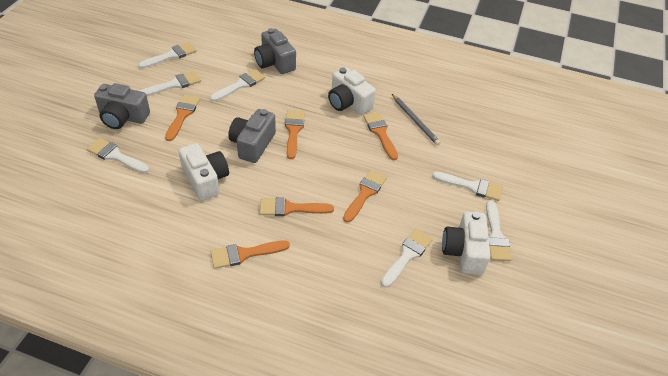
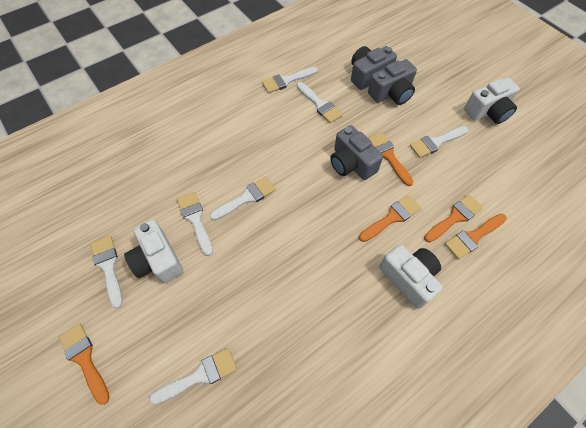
grey pencil: [392,94,441,145] = 1 -> none = 0
orange brush: [165,94,200,141] [210,240,290,269] [260,197,334,216] [285,110,305,159] [343,170,387,223] [364,112,398,160] = 6 -> [58,323,110,405] [359,195,421,242] [368,132,413,186] [424,195,483,243] [445,214,507,260] = 5

